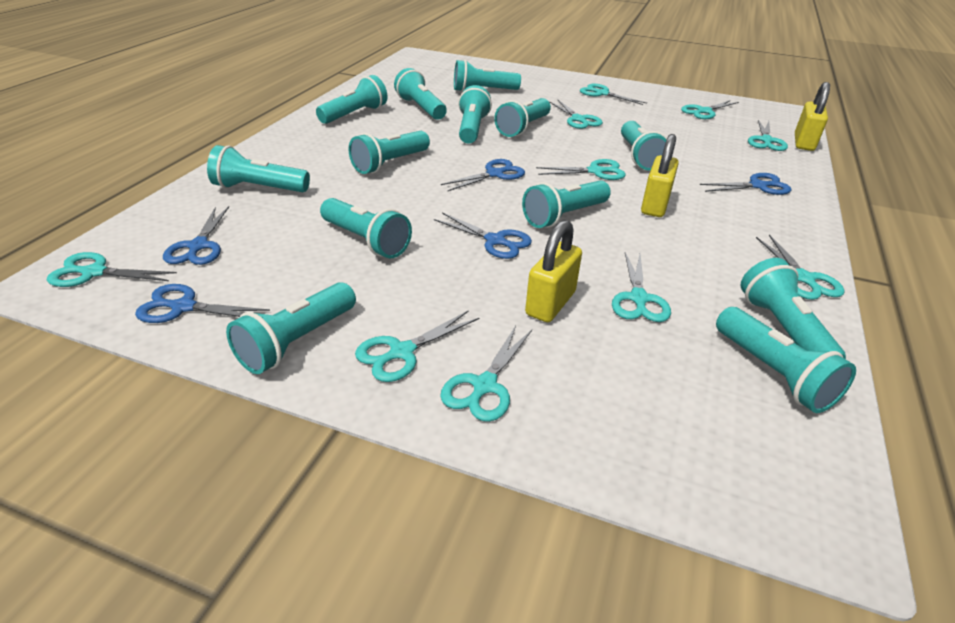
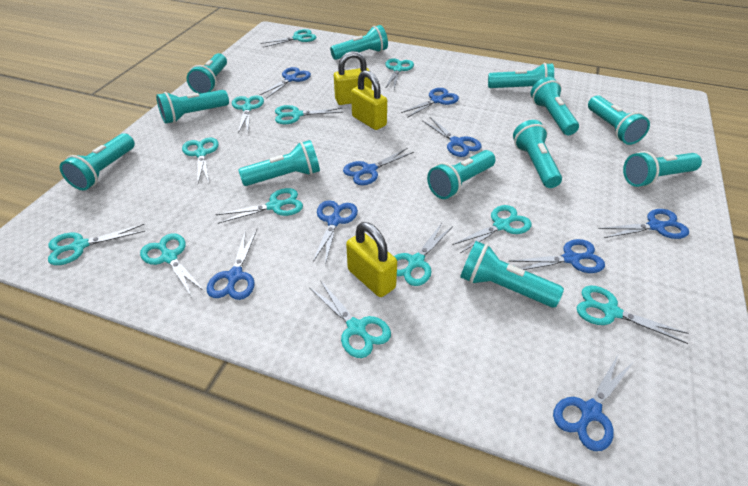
blue scissors: [135,284,270,323] [163,206,229,265] [434,212,532,259] [441,159,525,191] [700,173,792,195] = 5 -> [207,229,257,300] [259,67,311,99] [313,200,358,265] [343,148,414,185] [401,88,459,118] [423,117,481,157] [509,239,605,273] [553,355,632,451] [598,209,689,239] = 9
turquoise flashlight: [207,145,310,192] [226,282,356,374] [316,75,387,124] [320,198,412,258] [348,131,430,174] [394,68,447,120] [454,60,521,92] [458,85,492,143] [494,98,551,137] [522,180,611,228] [621,121,667,171] [716,307,856,413] [741,258,846,359] = 13 -> [60,133,135,190] [156,90,229,124] [187,53,227,94] [238,140,320,186] [330,25,388,60] [427,150,495,199] [460,241,564,307] [488,63,554,88] [513,120,562,188] [531,77,579,135] [588,96,650,145] [623,151,702,187] = 12
turquoise scissors: [47,252,177,287] [355,310,479,382] [440,326,532,422] [536,159,626,180] [549,100,603,129] [580,84,647,105] [612,252,671,322] [681,100,739,119] [748,120,788,151] [756,235,845,300] = 10 -> [48,224,145,265] [140,233,205,297] [182,138,219,183] [215,188,303,224] [232,95,264,133] [261,29,317,48] [275,105,343,124] [309,280,391,358] [385,58,414,89] [394,223,453,286] [452,205,531,253] [577,285,688,344] = 12

